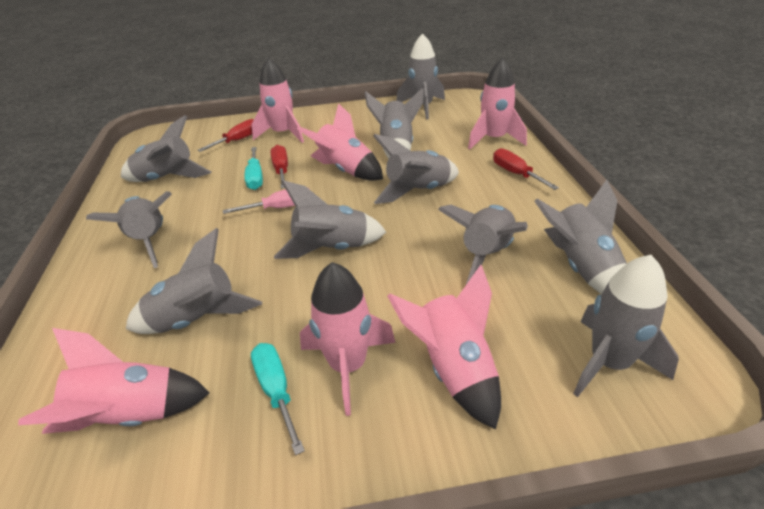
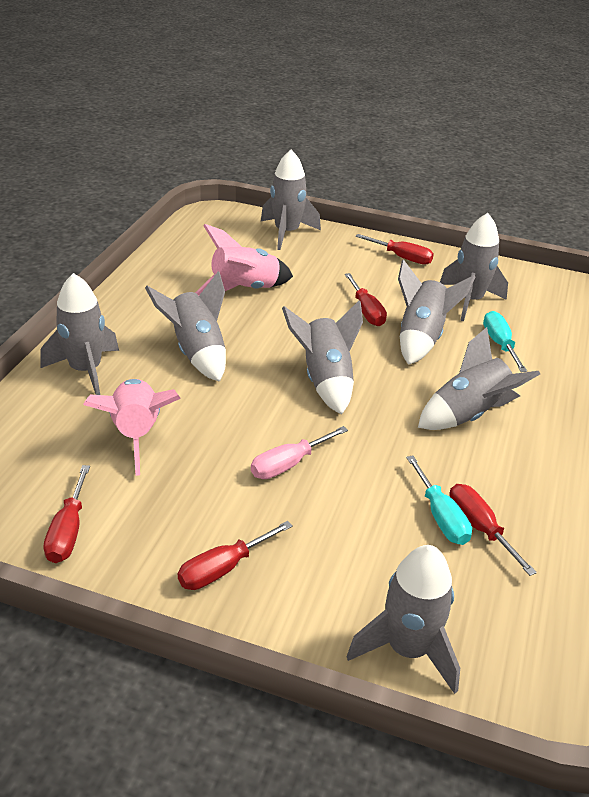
grey rocket: [86,191,172,268] [121,115,211,182] [126,228,262,334] [274,180,386,259] [365,88,424,159] [373,134,459,204] [396,33,445,120] [438,205,528,284] [535,180,627,294] [573,255,679,397] = 10 -> [40,273,119,395] [145,271,226,382] [261,150,321,250] [282,300,363,415] [347,545,460,694] [398,259,475,365] [418,327,540,430] [440,213,508,322] = 8
pink rocket: [18,328,210,434] [251,58,304,143] [297,103,383,180] [300,262,395,416] [387,265,501,429] [468,58,527,150] = 6 -> [83,379,181,476] [195,224,293,295] = 2
red screwdriver: [198,119,254,152] [271,145,288,189] [493,148,559,190] = 3 -> [44,465,90,563] [178,521,293,590] [345,273,387,326] [355,234,434,265] [449,484,537,576] = 5

